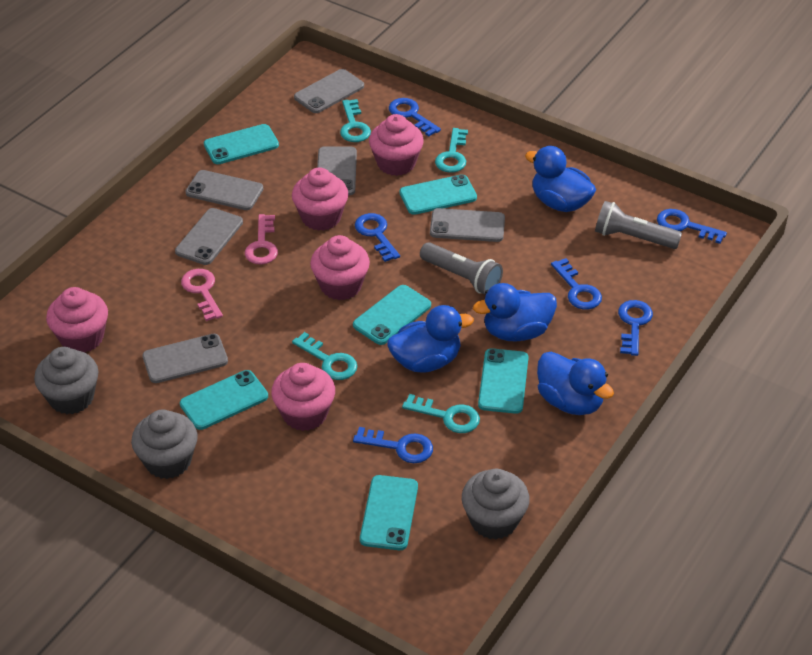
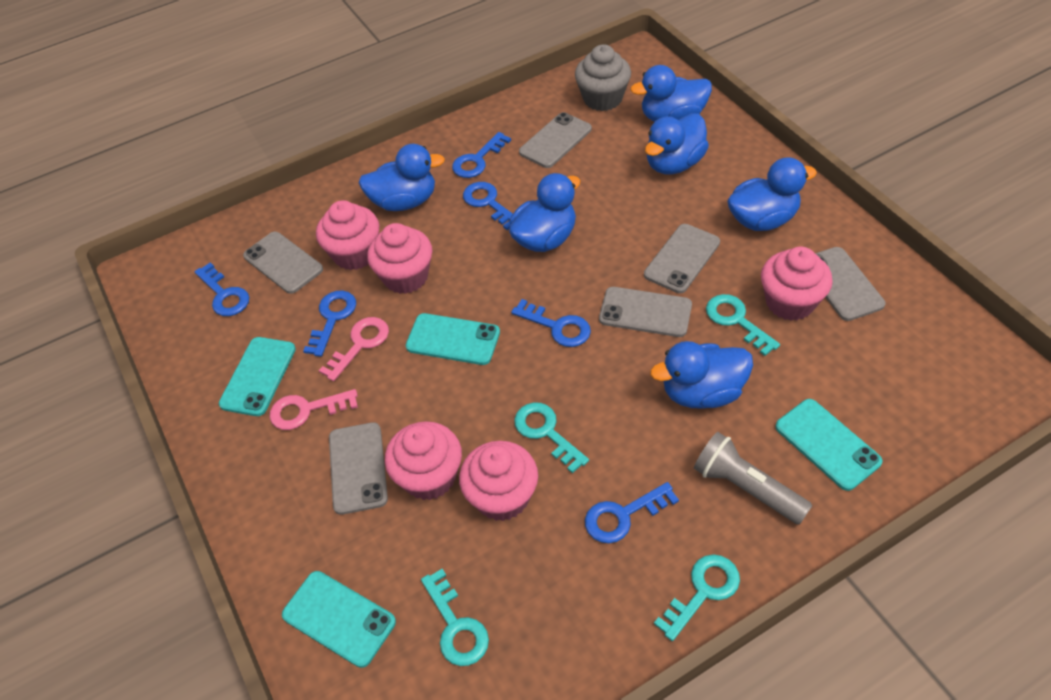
blue duck: [387,305,474,373] [473,283,557,342] [525,146,596,212] [537,352,614,415] = 4 -> [359,144,445,211] [509,173,581,252] [630,65,712,122] [645,113,709,175] [650,341,753,409] [727,157,817,231] = 6
grey cupcake: [34,347,98,415] [131,410,198,479] [462,469,530,539] = 3 -> [575,44,631,111] = 1
grey flashlight: [420,242,503,295] [595,201,682,249] = 2 -> [694,432,813,525] = 1
turquoise phone: [180,370,268,430] [204,124,279,164] [353,285,431,345] [360,475,418,550] [400,174,477,215] [478,348,529,414] = 6 -> [219,337,296,416] [282,571,396,668] [406,313,500,365] [775,399,883,491] = 4

